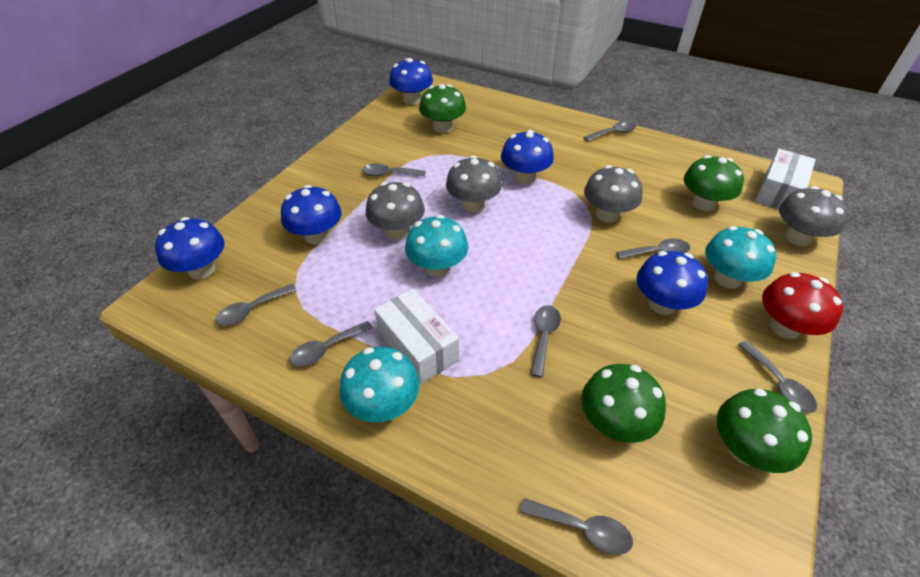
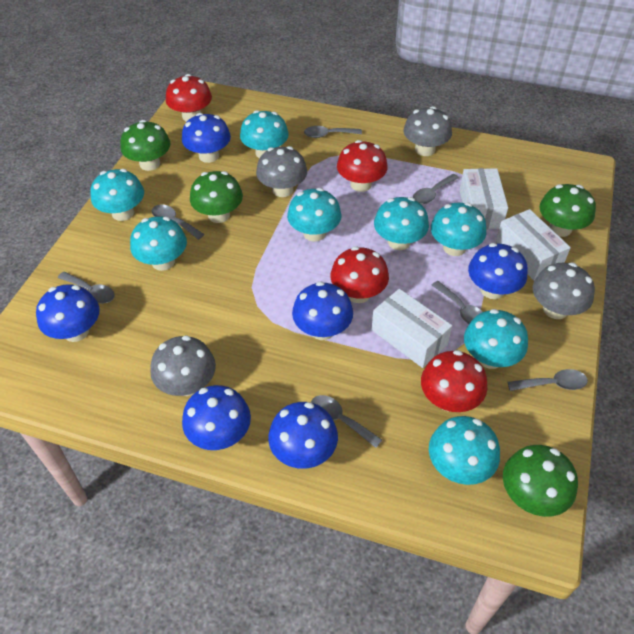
blue mushroom: [155,217,225,280] [281,185,342,245] [389,58,433,105] [501,130,554,184] [637,251,708,315] = 5 -> [36,284,99,342] [182,113,231,163] [182,385,251,450] [268,402,338,469] [292,282,353,340] [468,243,528,299] = 6
grey spoon: [215,284,297,326] [289,321,373,367] [362,163,426,176] [520,498,633,555] [530,305,561,377] [583,121,636,142] [616,238,690,259] [738,341,817,413] = 8 -> [58,272,115,304] [152,204,204,240] [304,126,362,138] [311,395,382,448] [413,174,459,204] [432,281,482,324] [508,369,588,391] = 7
red mushroom: [762,272,843,339] = 1 -> [166,74,212,122] [330,246,389,303] [337,140,388,192] [421,350,487,412] = 4
turquoise mushroom: [339,347,419,422] [405,215,468,277] [705,226,776,289] = 3 -> [90,169,144,221] [130,216,187,271] [240,110,289,158] [287,188,342,242] [374,197,429,250] [429,416,500,485] [431,203,486,256] [464,309,528,369] = 8
white box: [374,289,459,384] [755,149,816,209] = 2 -> [372,289,452,368] [460,168,508,229] [496,209,571,281] = 3

